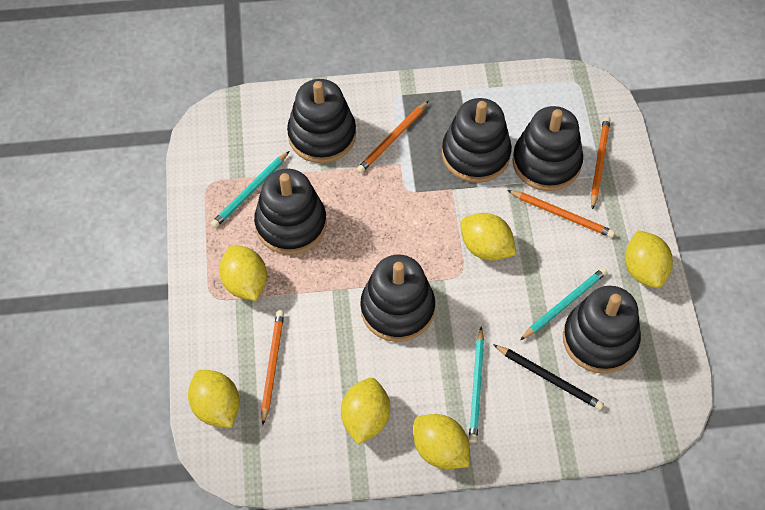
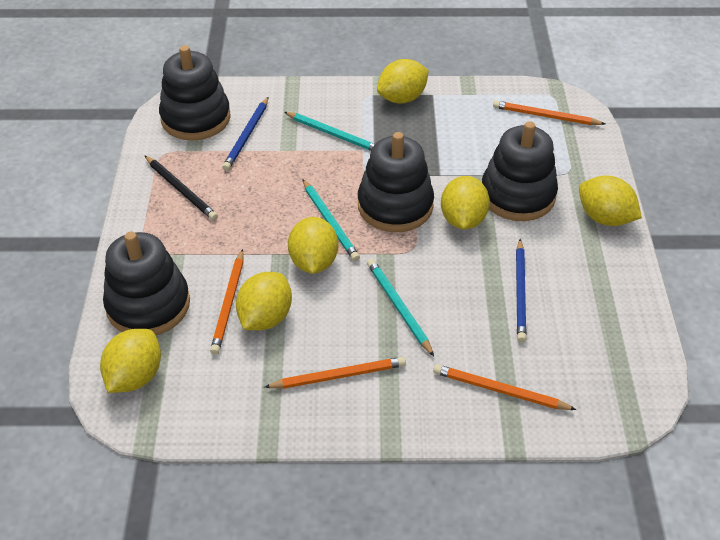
black stacking toy: [254,169,327,255] [287,79,356,163] [361,255,435,342] [442,98,512,183] [512,106,583,191] [563,286,641,373] = 6 -> [103,232,190,335] [159,45,231,140] [358,132,434,232] [482,121,558,221] = 4
blue pencil: none = 0 -> [222,97,268,171] [516,239,527,342] = 2

